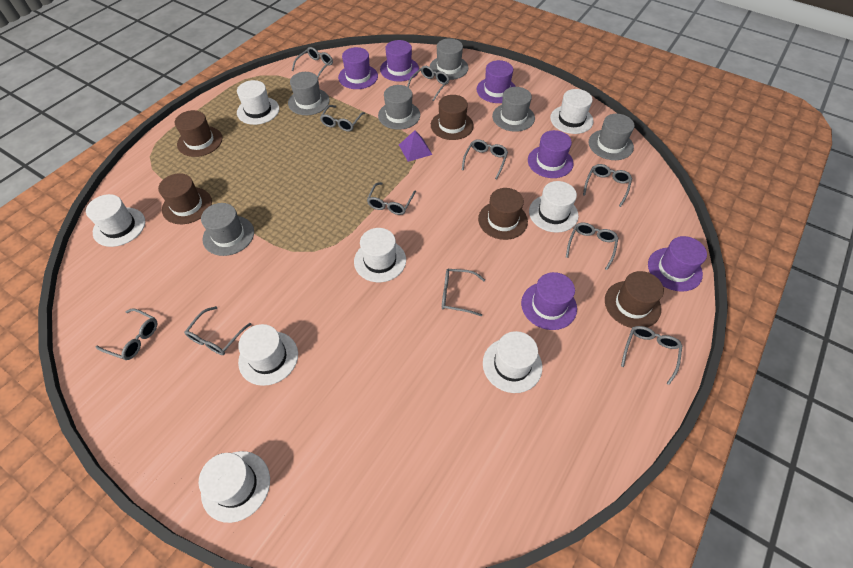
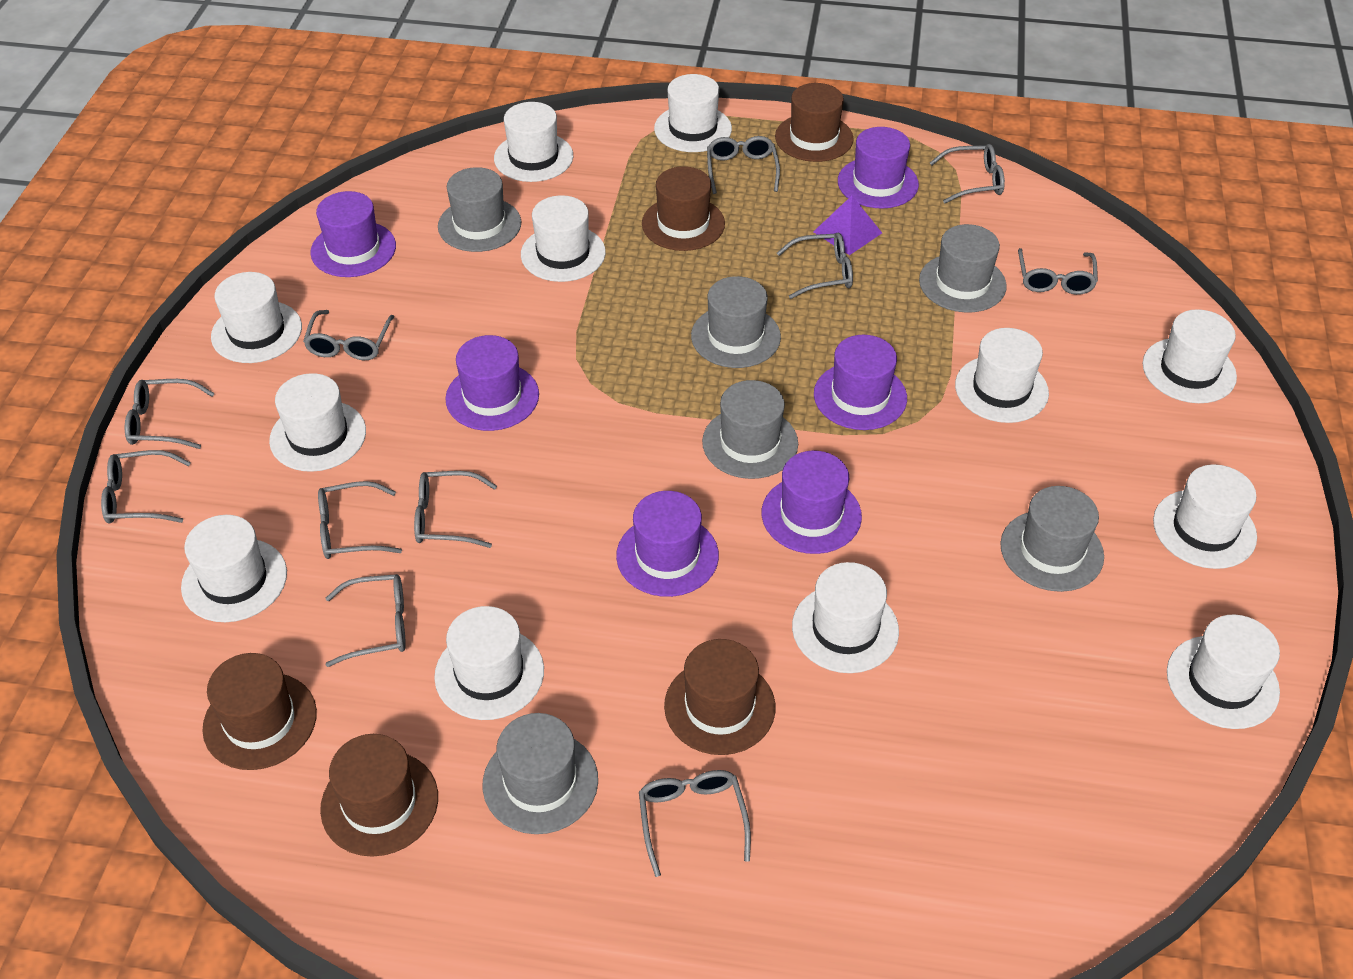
white hat: [86,194,145,247] [198,451,270,523] [237,80,279,125] [238,324,298,386] [354,228,406,282] [483,331,542,393] [529,181,578,233] [550,89,593,134] = 8 -> [181,515,287,622] [211,272,302,363] [269,373,366,472] [434,606,544,720] [494,102,573,182] [521,195,606,282] [654,74,732,152] [792,562,899,673] [955,328,1049,423] [1143,309,1237,403] [1153,464,1257,569] [1167,615,1280,729] = 12

